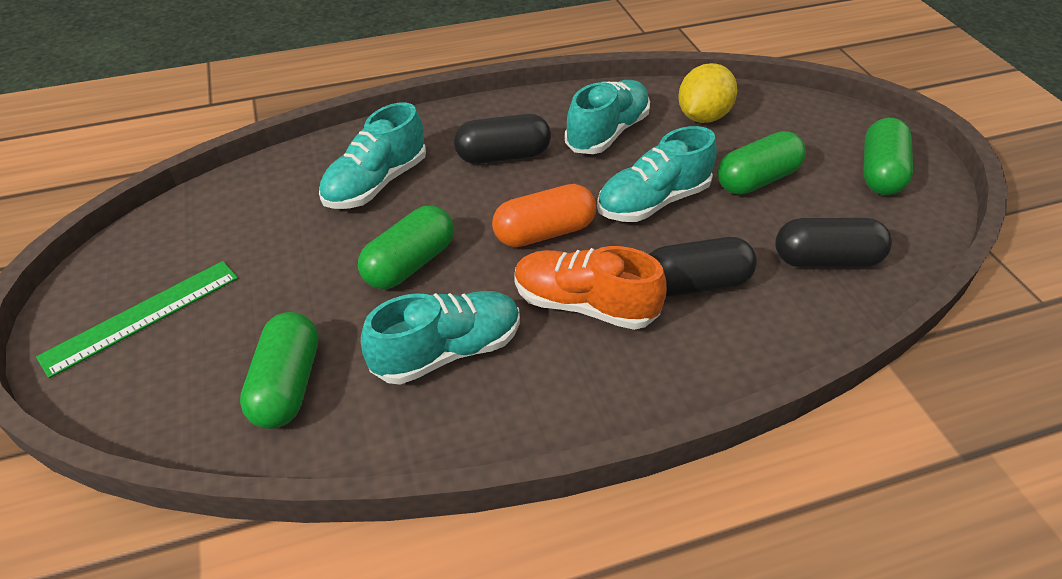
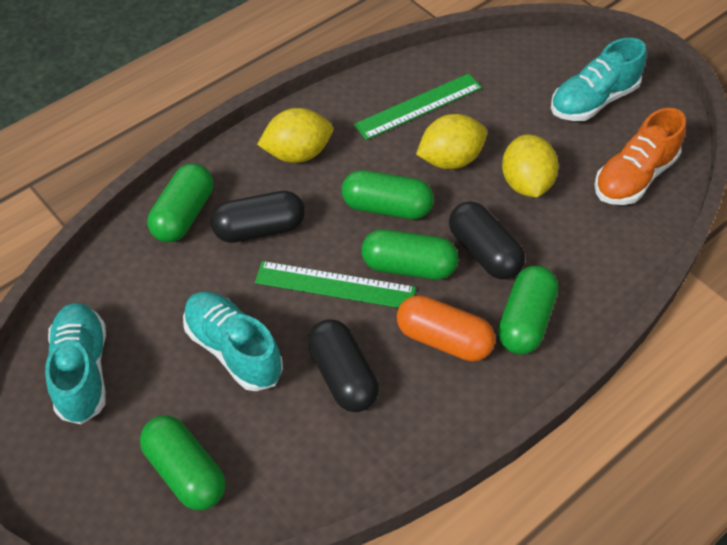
green capsule: [240,312,318,429] [358,206,454,290] [718,131,806,195] [863,118,913,195] = 4 -> [140,415,226,510] [147,164,213,243] [341,170,434,219] [361,229,458,280] [498,266,558,355] = 5
green ruler: [36,261,238,378] = 1 -> [255,261,416,308] [354,73,482,140] = 2
turquoise shoe: [319,102,426,209] [361,291,520,385] [565,80,650,154] [597,126,717,222] = 4 -> [45,303,106,424] [183,291,283,391] [551,38,647,121] = 3
yellow lemon: [678,63,737,123] = 1 -> [257,108,333,163] [416,114,487,169] [502,134,559,198] = 3

